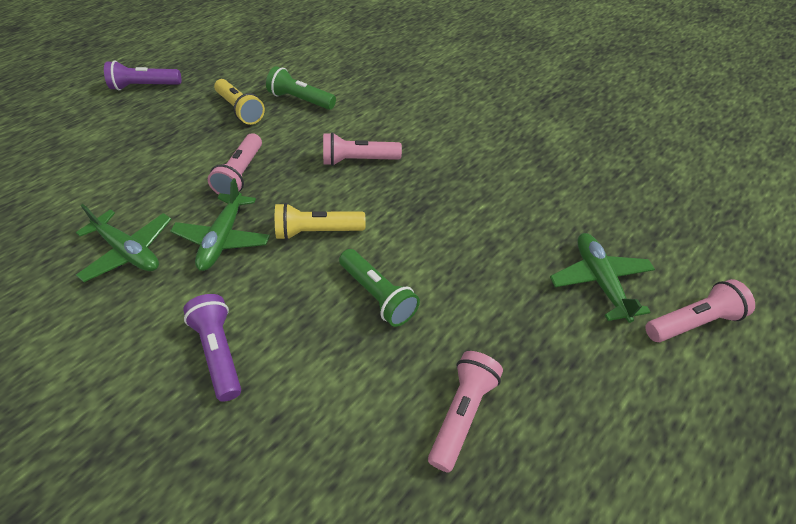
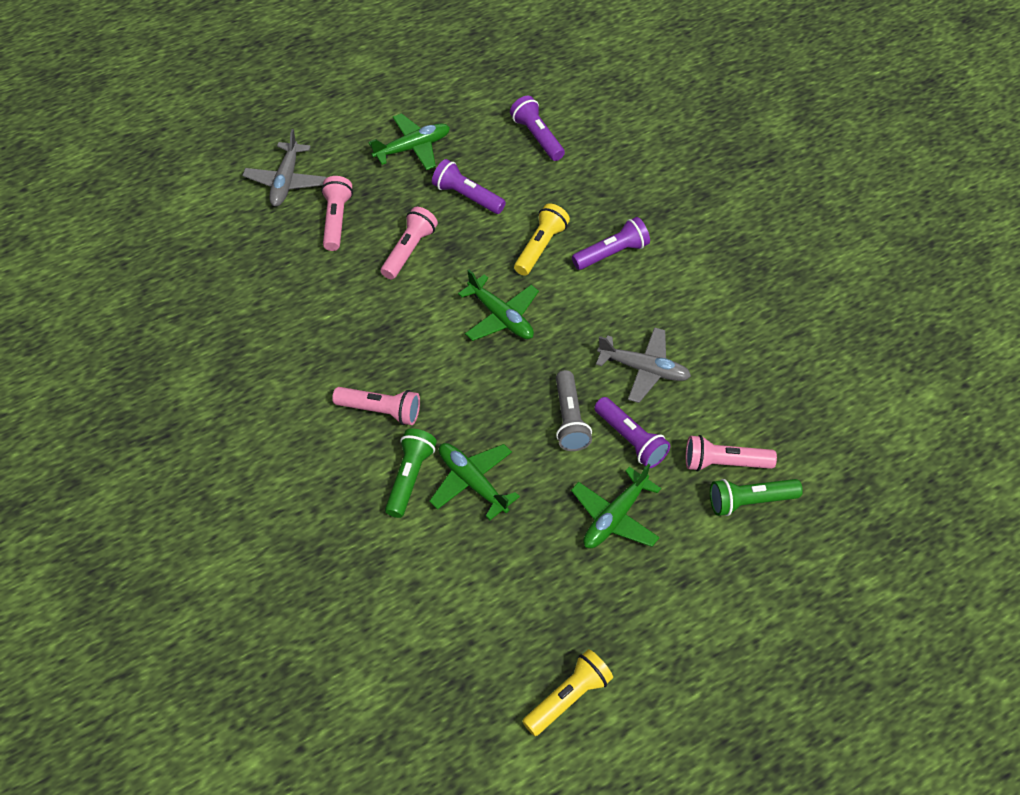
green plane: [76,204,171,282] [170,178,270,271] [550,233,655,323] = 3 -> [369,113,450,170] [429,443,520,520] [458,270,539,341] [571,463,661,548] = 4
grey flashlight: none = 0 -> [556,370,592,451] = 1
grey plane: none = 0 -> [242,129,327,206] [596,327,691,403] = 2
purple flashlight: [104,61,181,91] [183,294,241,402] = 2 -> [432,159,506,214] [510,96,565,161] [572,217,650,270] [594,397,670,468] = 4

